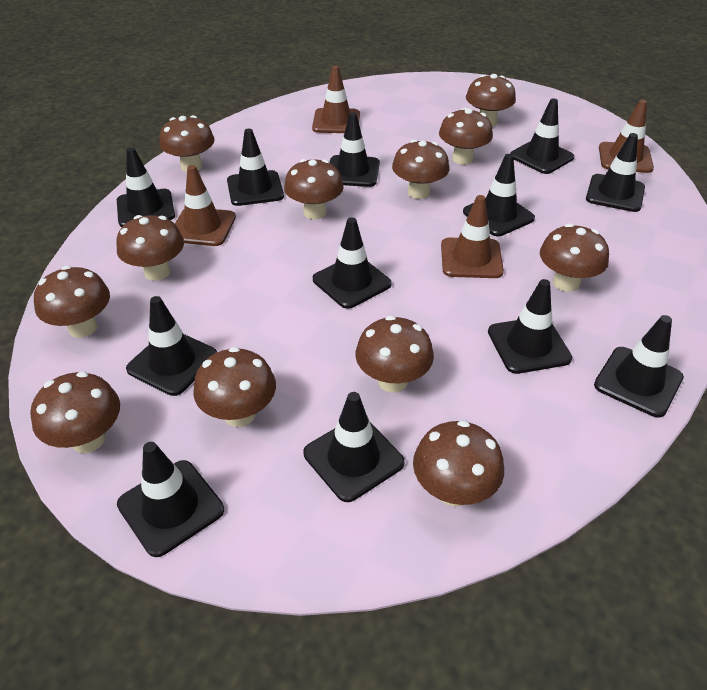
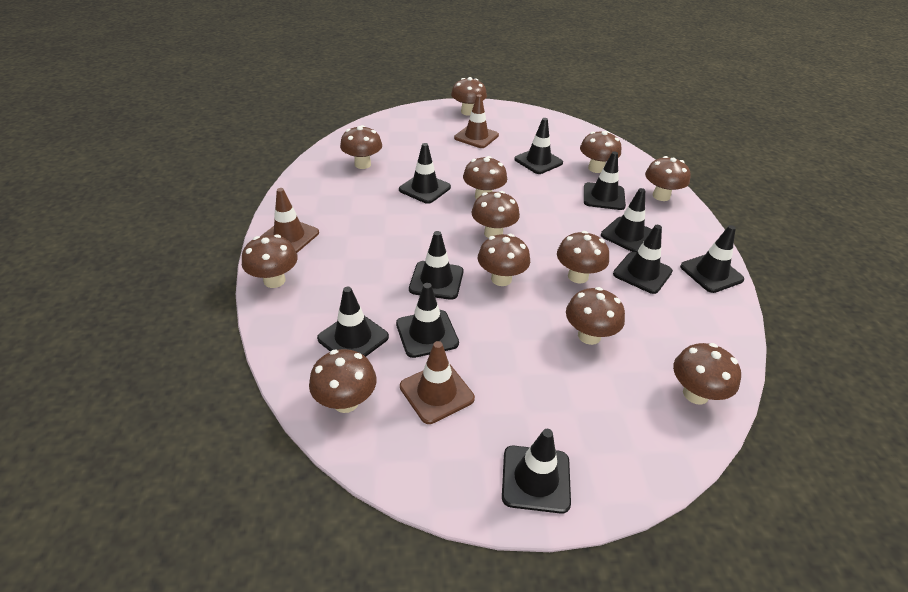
black traffic cone: [117,147,175,227] [117,442,224,557] [126,296,217,396] [227,129,284,206] [303,392,405,502] [313,218,392,309] [329,113,380,187] [463,154,535,236] [488,279,572,374] [510,98,574,174] [586,133,645,212] [594,315,684,417] = 12 -> [317,287,389,357] [396,283,459,358] [399,143,451,204] [409,231,463,300] [502,429,571,514] [514,118,563,174] [584,152,626,210] [601,188,652,252] [613,225,673,294] [680,225,744,293] = 10
brown traffic cone: [175,165,236,246] [312,66,360,133] [441,195,504,278] [599,100,654,173] = 4 -> [261,188,319,253] [400,341,475,424] [454,95,499,148] = 3

